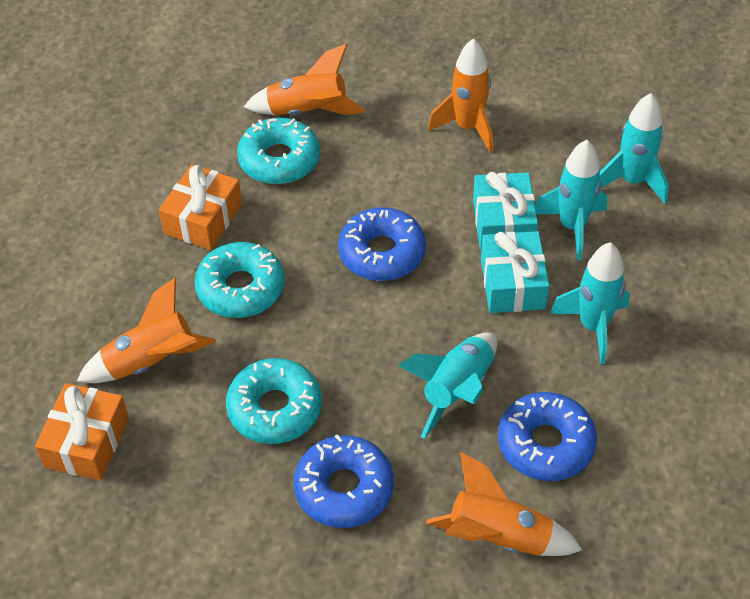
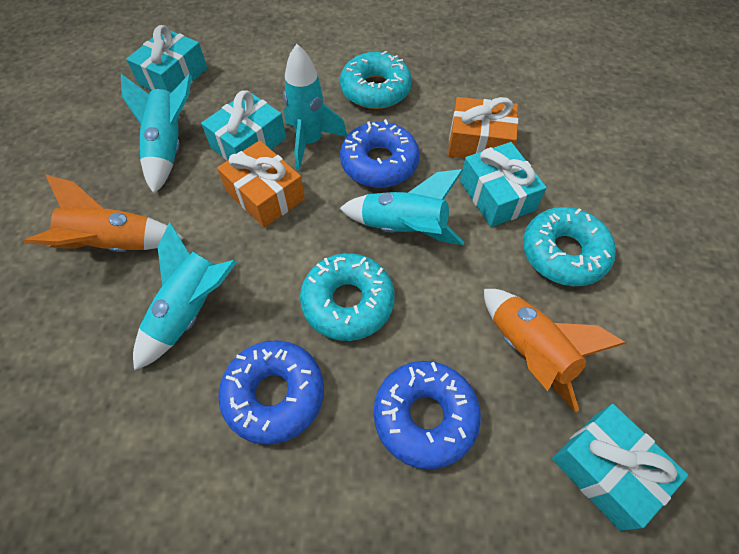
orange rocket: [77,277,216,383] [244,44,365,116] [426,452,582,556] [428,38,493,153] = 4 -> [24,174,184,252] [484,289,626,413] = 2
turquoise gift: [473,172,538,250] [481,231,550,313] = 2 -> [126,25,207,93] [201,90,286,161] [460,142,547,227] [552,404,689,531] = 4

